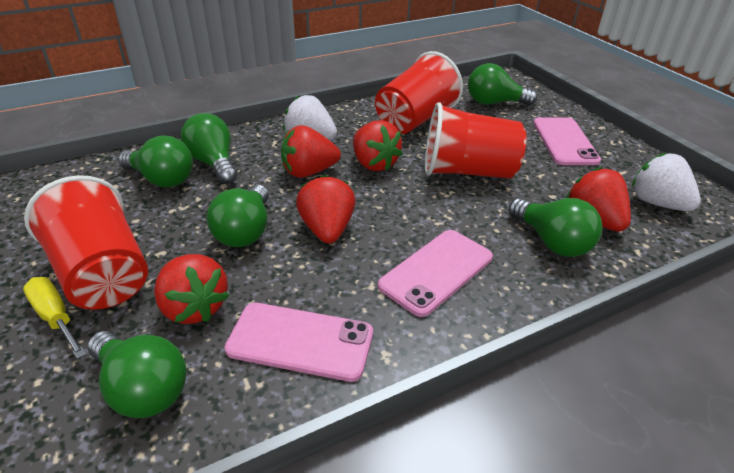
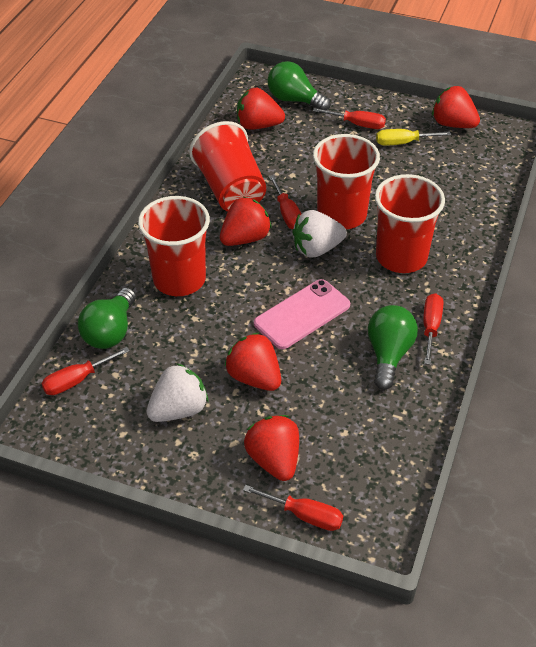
green light bulb: [88,331,187,418] [118,135,193,187] [181,113,237,184] [207,185,269,247] [468,63,537,105] [509,198,603,257] = 6 -> [78,288,136,349] [268,61,331,110] [368,305,418,390] = 3
pink phone: [225,303,373,382] [378,230,493,317] [533,117,601,165] = 3 -> [254,279,350,349] = 1
red cup: [24,175,148,310] [375,51,463,134] [425,102,526,179] = 3 -> [138,196,210,296] [189,121,266,212] [313,134,380,229] [375,174,445,273] = 4
red screwdriver: none = 0 -> [41,347,130,395] [243,485,343,531] [269,175,302,229] [313,108,386,129] [423,293,443,365] = 5

